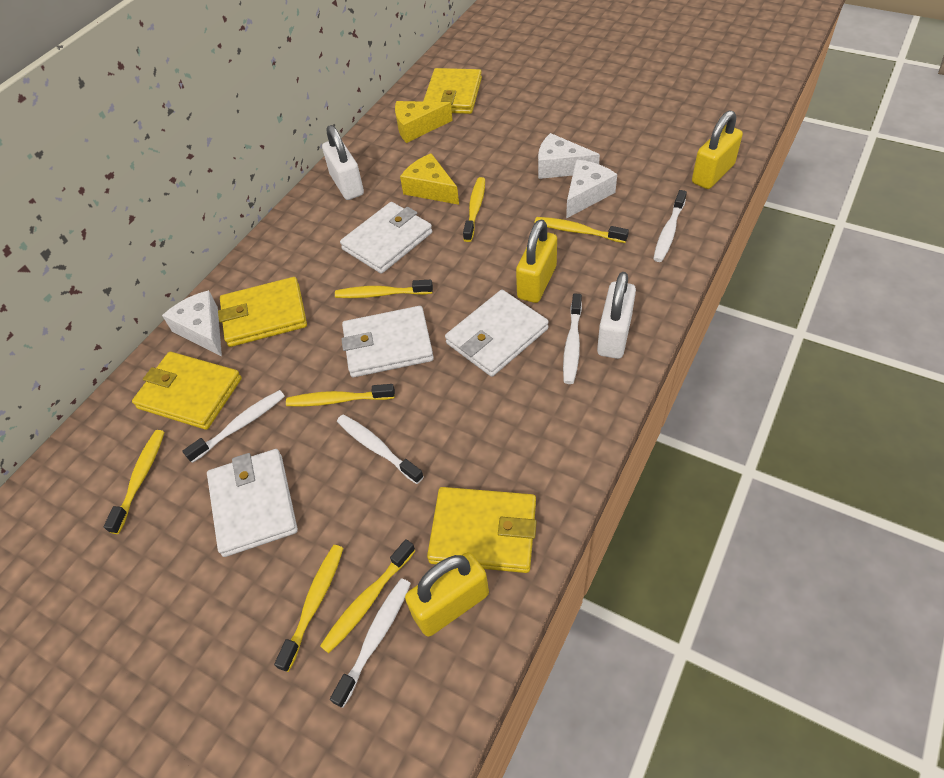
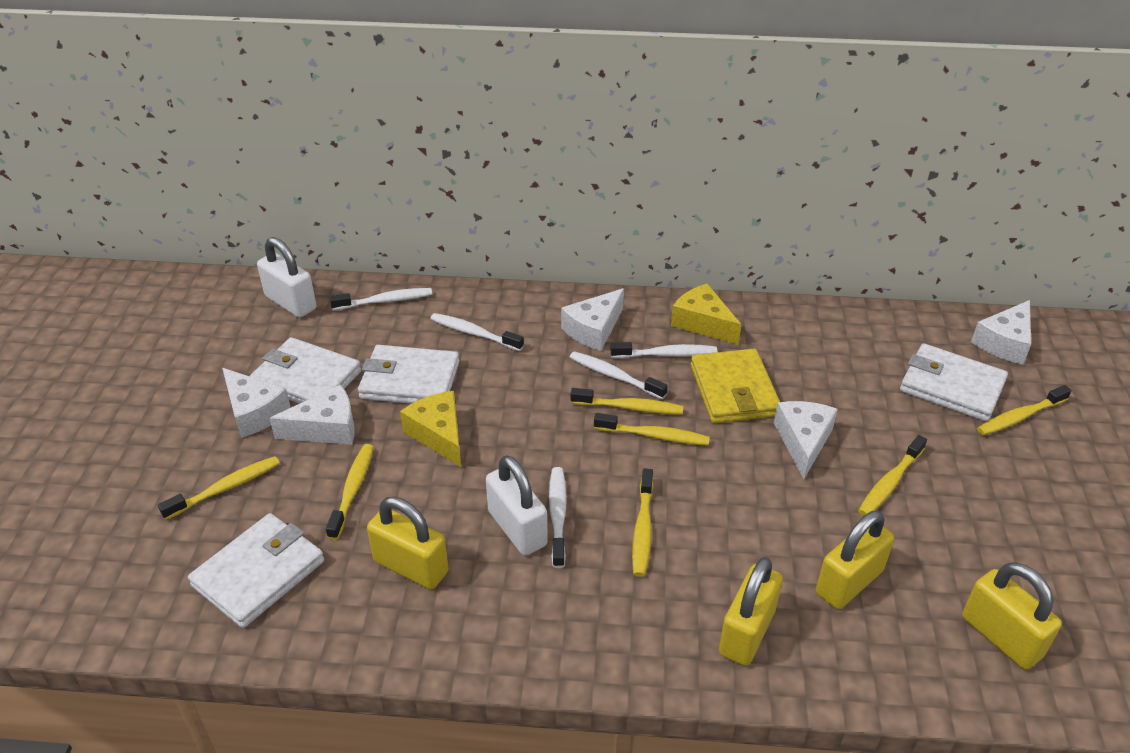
white cheese: [162,290,222,357] [538,133,600,179] [566,160,617,219] = 3 -> [222,368,291,438] [269,385,355,445] [561,288,624,351] [774,401,838,479] [971,300,1031,364] = 5
yellow padlock: [405,552,489,637] [516,220,557,303] [692,110,743,189] = 3 -> [367,497,448,589] [719,557,783,666] [816,511,894,609] [962,562,1062,670] = 4
yellow wallet: [132,352,242,430] [218,277,307,347] [423,68,482,114] [427,487,537,573] = 4 -> [690,349,780,423] = 1

